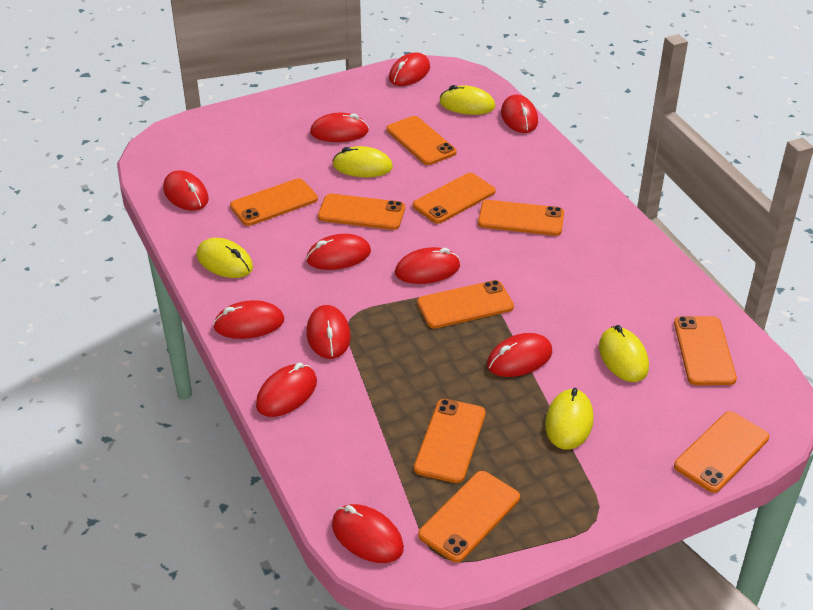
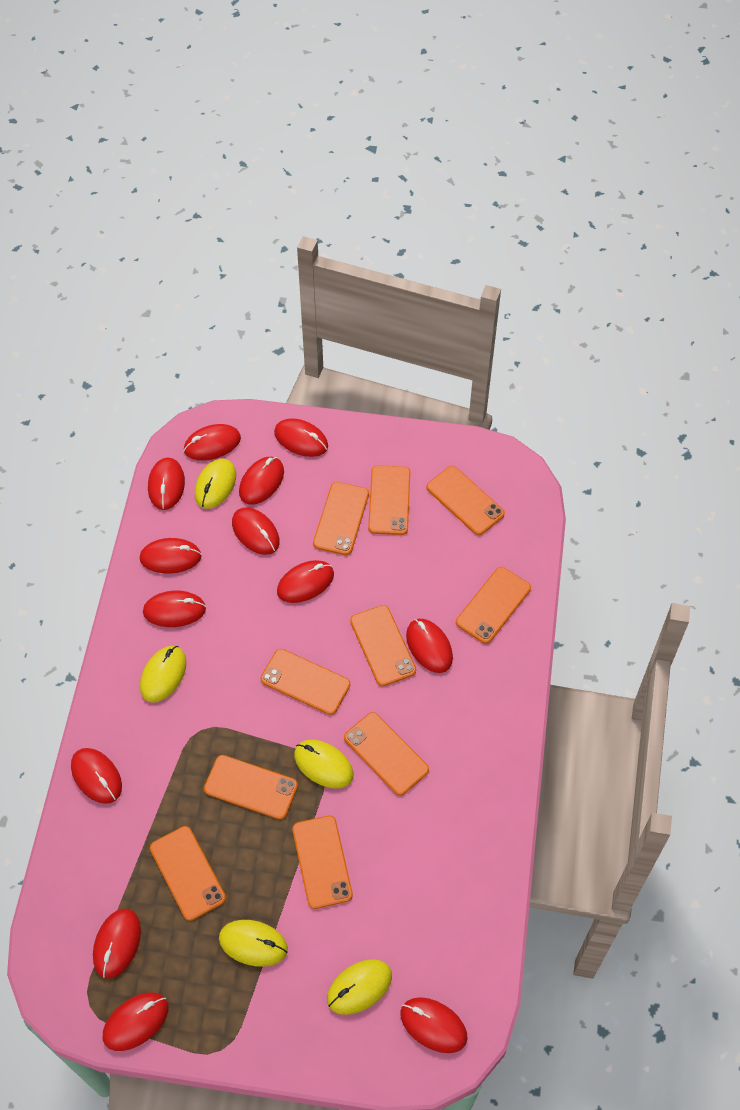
red mouse: [163,170,209,211] [213,300,284,339] [256,363,317,417] [306,234,371,270] [306,305,351,359] [310,113,369,142] [332,504,404,563] [389,52,430,86] [395,247,460,284] [487,333,552,377] [501,95,538,133] = 11 -> [71,748,122,804] [93,909,141,978] [103,992,168,1051] [140,538,202,574] [143,591,206,627] [148,458,185,510] [184,424,241,460] [232,507,280,555] [239,457,284,505] [274,418,328,457] [277,560,334,603] [400,997,468,1053] [406,619,453,673] = 13

